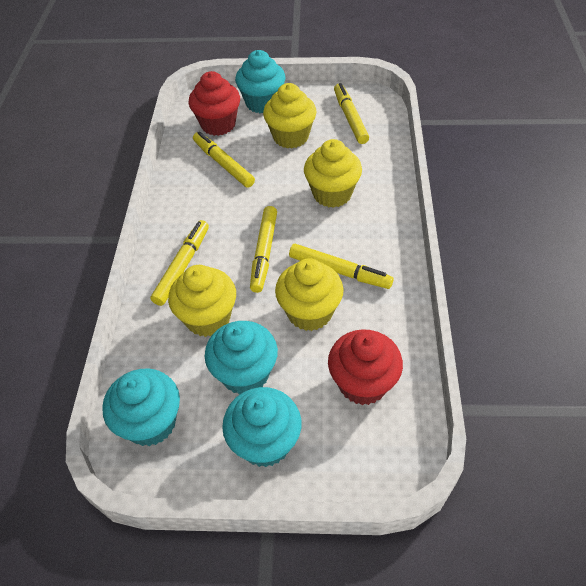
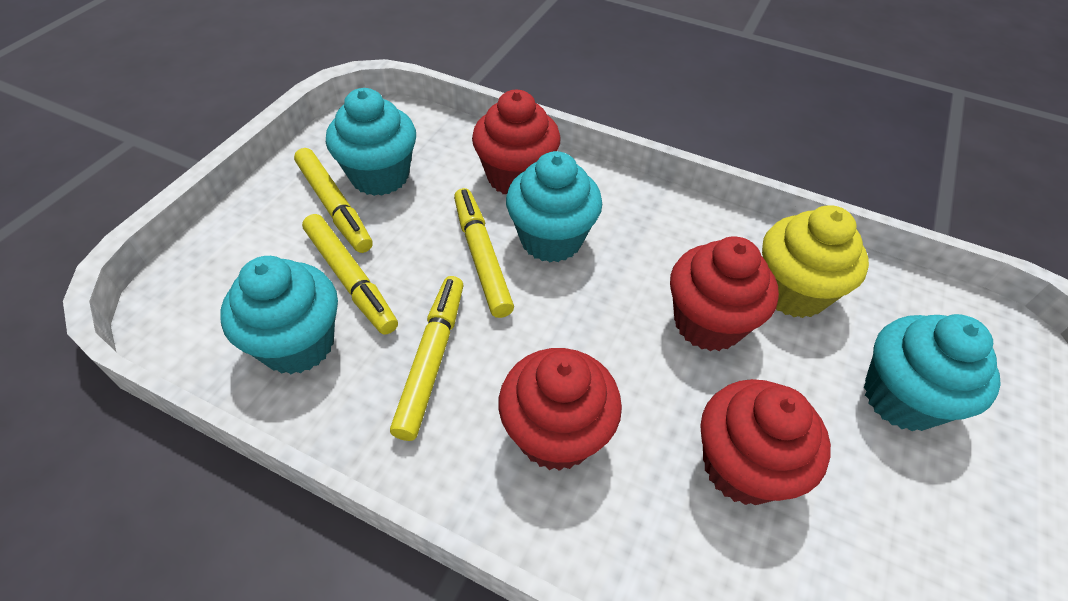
red cupcake: [189,71,240,136] [328,329,403,405] = 2 -> [472,90,560,194] [499,348,622,471] [670,236,779,351] [701,379,831,505] = 4
yellow cupcake: [168,265,236,337] [263,83,316,148] [275,258,343,331] [304,139,362,208] = 4 -> [762,205,869,318] = 1
yellow marker: [151,220,209,306] [193,132,255,188] [250,206,277,293] [289,244,394,289] [334,83,369,144] = 5 -> [294,148,373,253] [302,214,398,335] [390,276,464,441] [454,188,514,318] = 4

